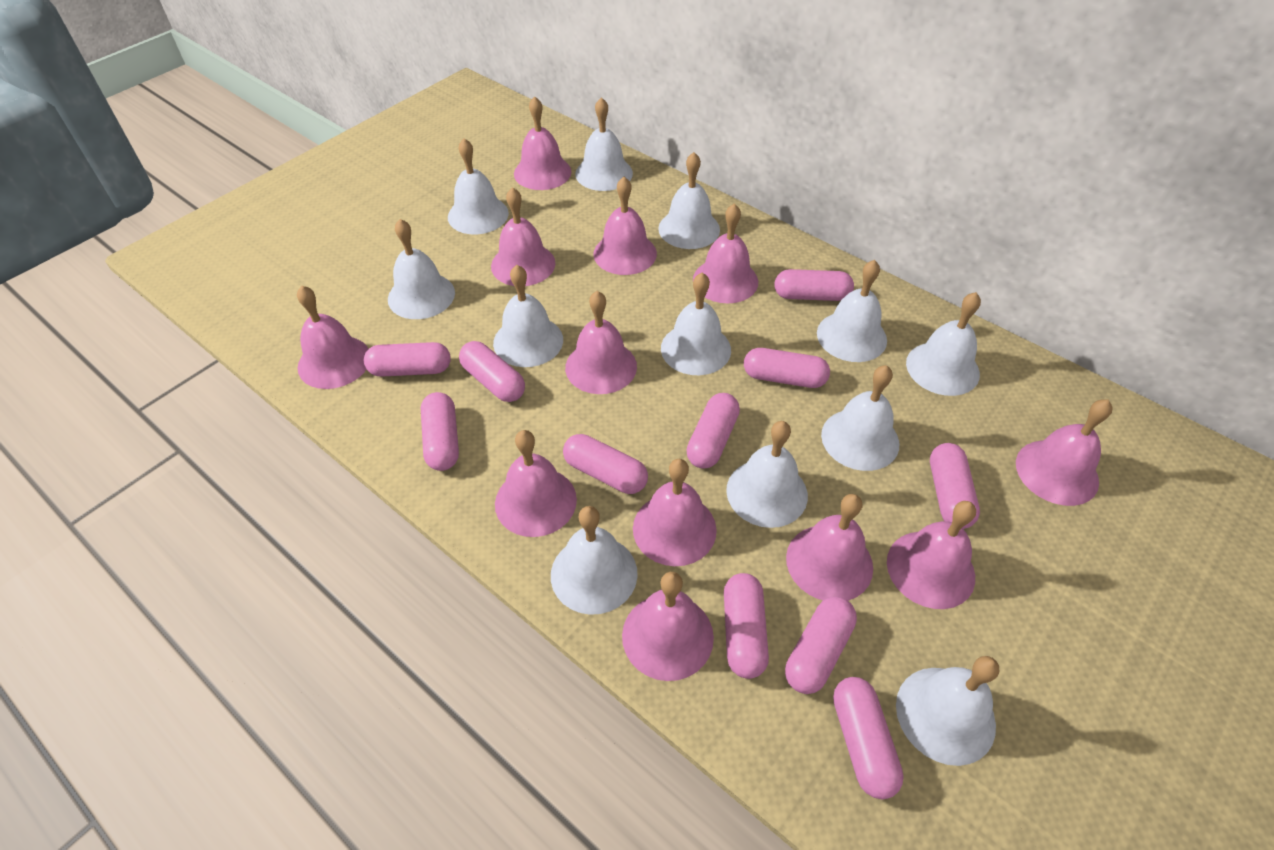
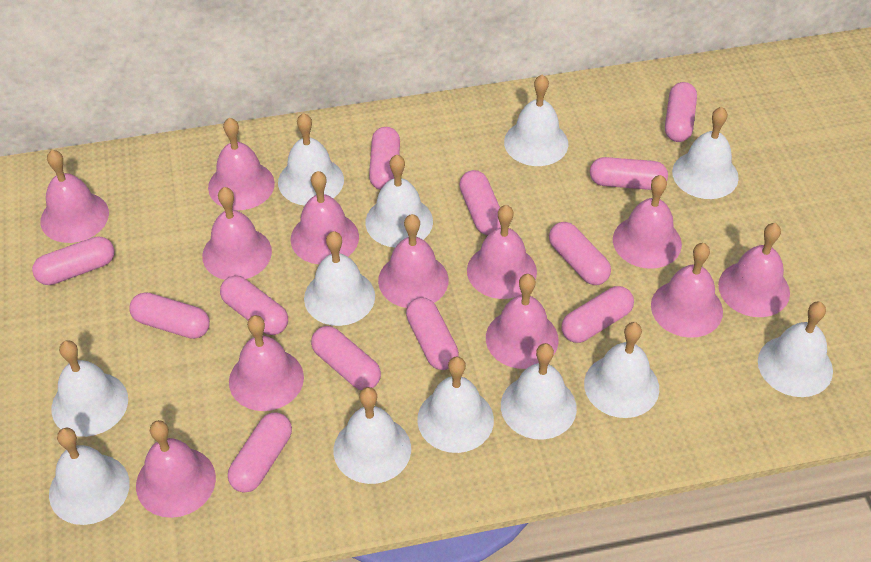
pink capsule: [364,342,451,377] [421,392,459,471] [459,341,525,402] [563,434,648,494] [686,393,740,468] [724,573,769,679] [744,348,830,388] [774,269,854,301] [785,596,857,694] [833,677,904,799] [930,443,980,529] = 11 -> [32,236,114,285] [129,292,210,339] [220,276,288,335] [228,412,292,493] [311,326,381,390] [369,127,400,190] [406,297,459,370] [459,170,501,235] [549,222,611,285] [561,286,634,343] [590,157,668,190] [665,82,697,142] = 12

